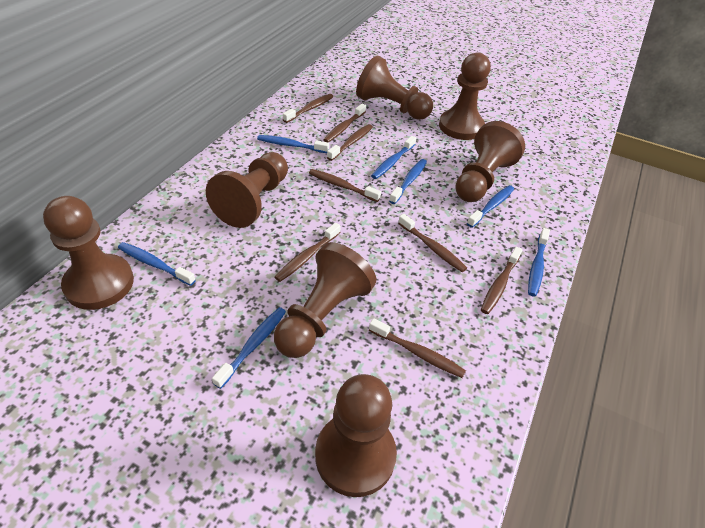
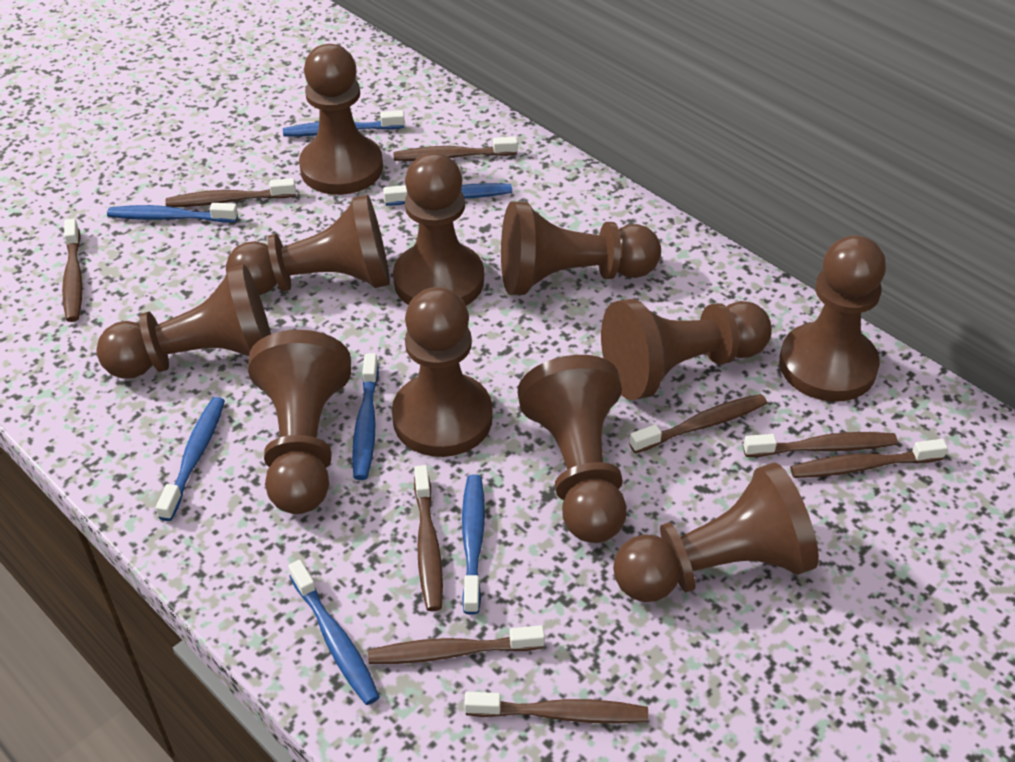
brown pawn: [43,196,134,310] [206,152,288,228] [274,242,376,358] [315,374,397,497] [356,56,433,120] [439,52,491,140] [455,121,525,202] = 7 -> [97,264,271,379] [226,195,390,295] [248,330,351,514] [299,44,383,195] [392,287,493,457] [393,153,484,306] [501,202,661,295] [518,355,627,543] [601,299,772,400] [613,463,819,602] [779,235,886,402] = 11
brown toothbrush: [275,223,341,282] [283,94,333,123] [309,169,381,202] [323,104,366,142] [327,124,373,161] [369,318,466,378] [398,214,467,272] [481,247,522,314] = 8 -> [62,218,82,322] [166,178,296,207] [368,625,545,664] [393,137,518,161] [414,465,443,611] [464,692,648,724] [629,394,767,453] [743,432,898,457] [790,439,948,478] = 9

